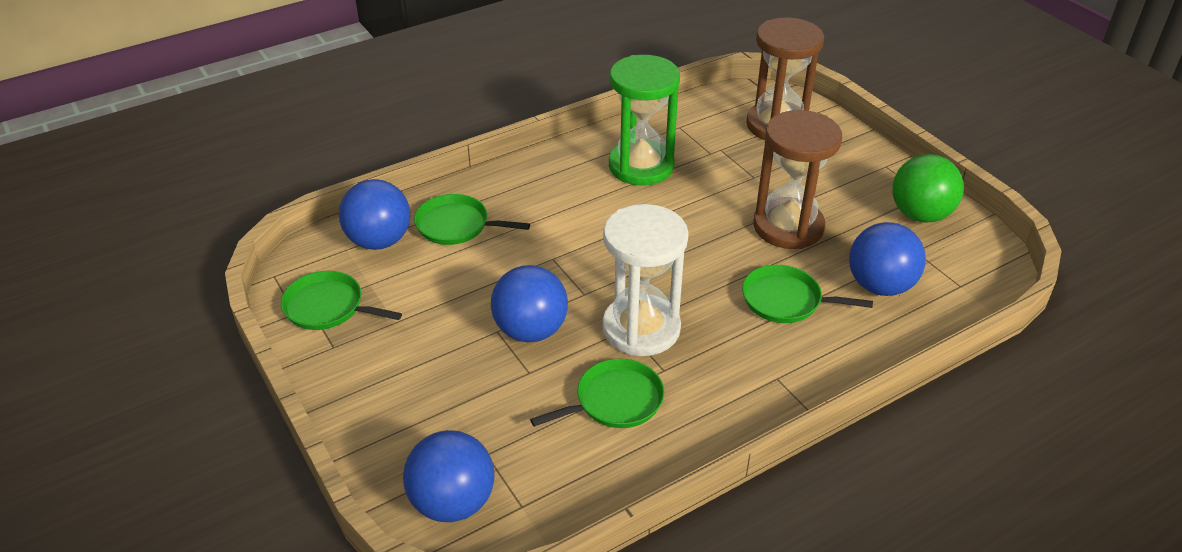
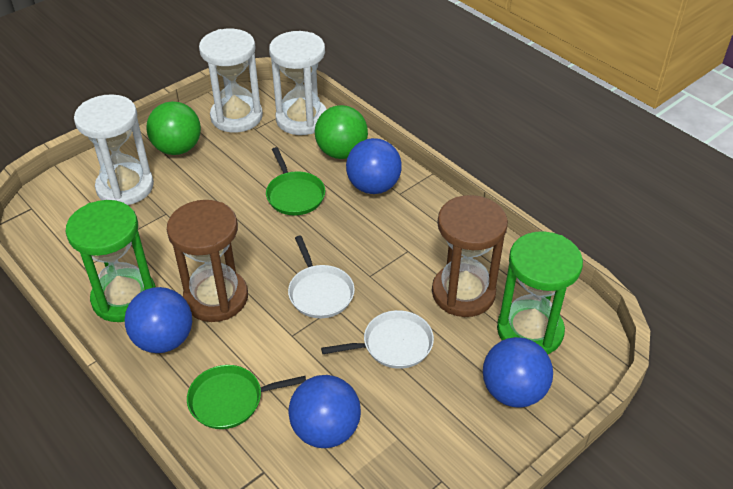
green ball: [892,154,964,222] = 1 -> [146,101,201,155] [315,105,368,159] = 2
green hourglass: [609,55,680,186] = 1 -> [66,200,156,322] [497,231,583,354] = 2
green pan: [281,271,402,330] [414,194,530,245] [530,359,664,428] [742,265,873,323] = 4 -> [187,365,306,429] [266,147,325,215] = 2
white hourglass: [602,204,689,356] = 1 -> [74,94,154,205] [199,29,263,133] [269,31,327,135] = 3
white pan: none = 0 -> [288,236,355,318] [321,310,434,369] = 2

